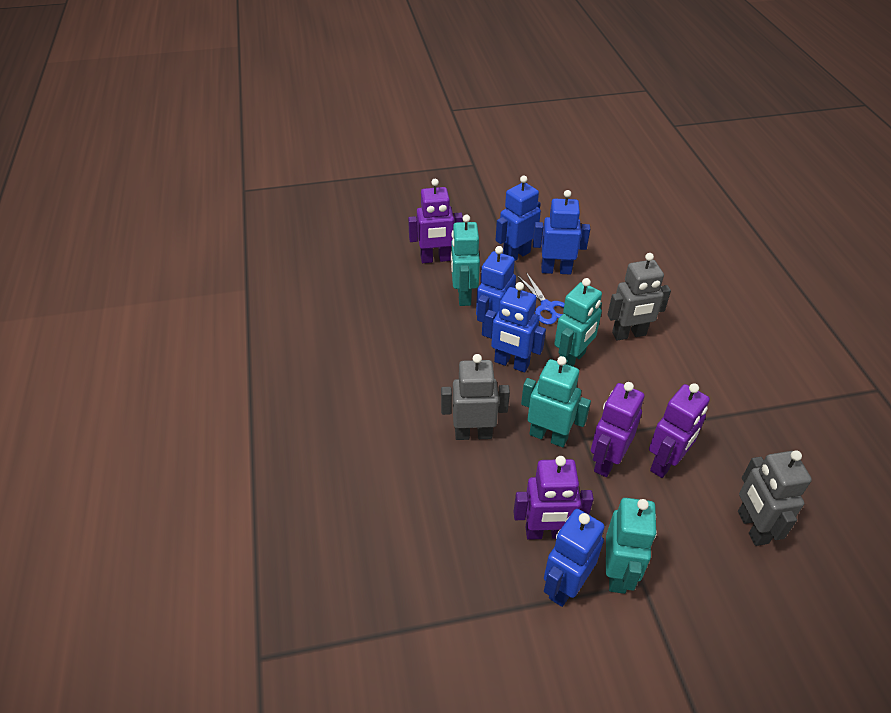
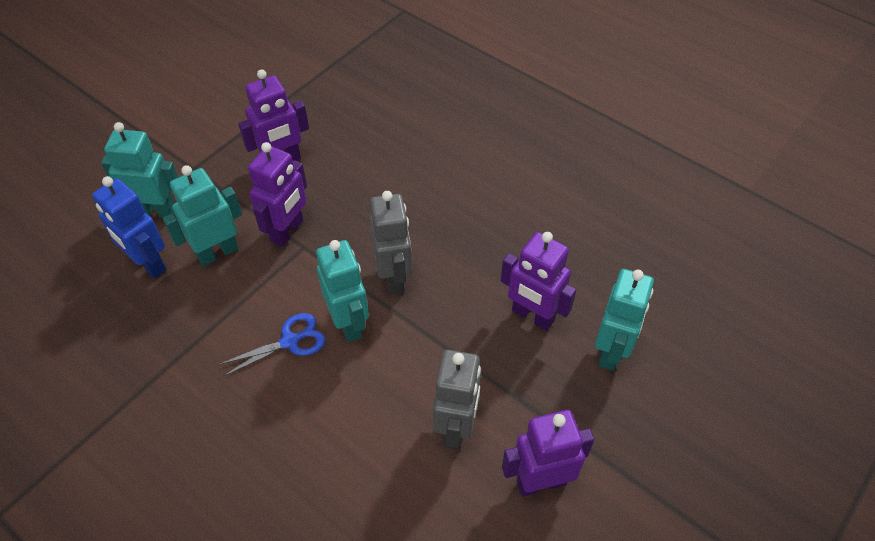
blue robot: [476,246,516,339] [484,282,546,373] [496,175,541,261] [533,190,590,274] [544,509,605,607] = 5 -> [92,176,166,278] = 1
grey robot: [441,354,510,440] [607,253,671,341] [738,450,812,546] = 3 -> [370,191,412,294] [433,350,481,449] = 2

